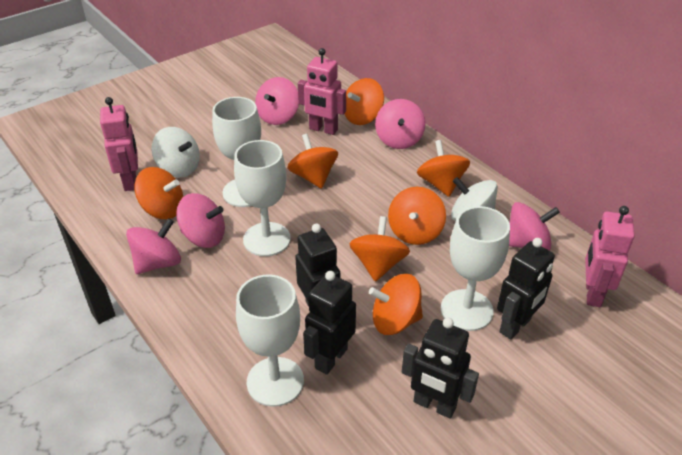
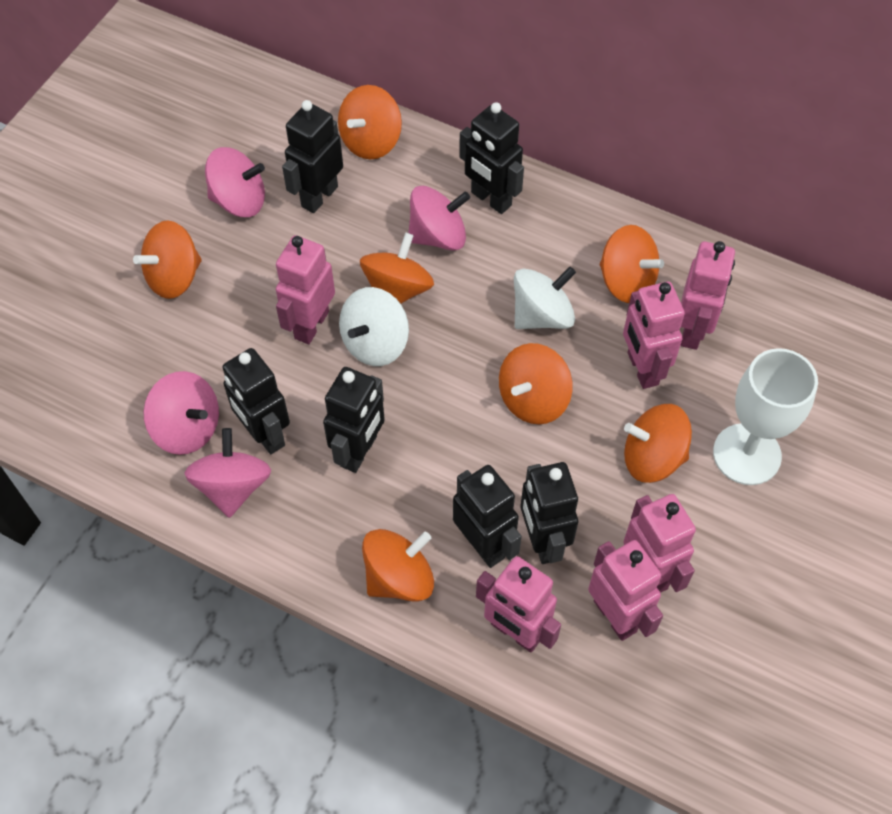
black robot: [295,224,340,306] [303,271,356,375] [402,317,479,419] [497,238,555,340] = 4 -> [222,348,290,454] [282,100,343,213] [323,367,385,473] [453,465,522,568] [459,102,524,214] [520,462,578,564] = 6
pink robot: [100,97,138,191] [298,48,346,135] [585,206,635,307] = 3 -> [276,235,335,344] [476,556,561,653] [588,540,663,641] [623,282,685,389] [623,494,696,593] [680,241,735,350] = 6
pink spinning top: [126,218,181,274] [176,193,225,248] [255,77,299,125] [375,99,425,149] [509,202,560,251] = 5 -> [144,371,219,455] [184,428,271,518] [205,147,265,217] [408,186,470,251] = 4
white goblet: [212,97,261,207] [234,140,291,256] [236,274,304,407] [441,206,510,331] = 4 -> [713,348,818,485] = 1

